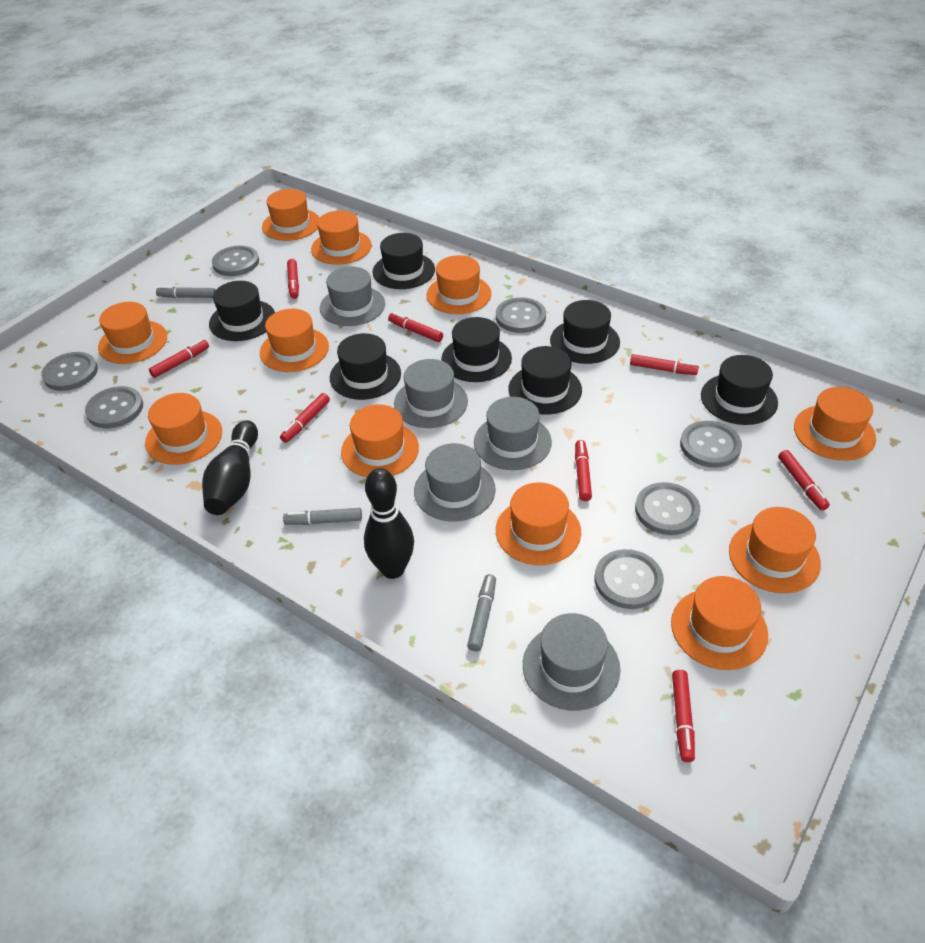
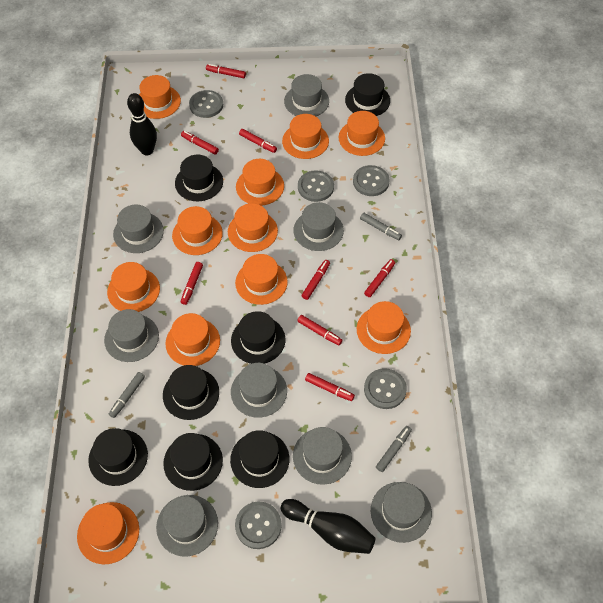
grey button: [41,352,98,391] [85,386,143,428] [212,245,259,276] [496,297,546,333] [595,549,664,609] [635,482,700,535] [680,421,742,468] = 7 -> [189,90,223,118] [235,501,282,549] [298,170,334,202] [353,165,389,196] [364,368,407,409] = 5
grey hat: [320,267,385,326] [394,359,468,428] [414,443,496,522] [474,397,552,470] [523,613,621,711] = 5 -> [104,309,159,362] [113,205,164,253] [156,495,218,557] [231,363,287,418] [284,74,329,116] [293,202,344,251] [293,427,352,485] [371,482,432,543] = 8

